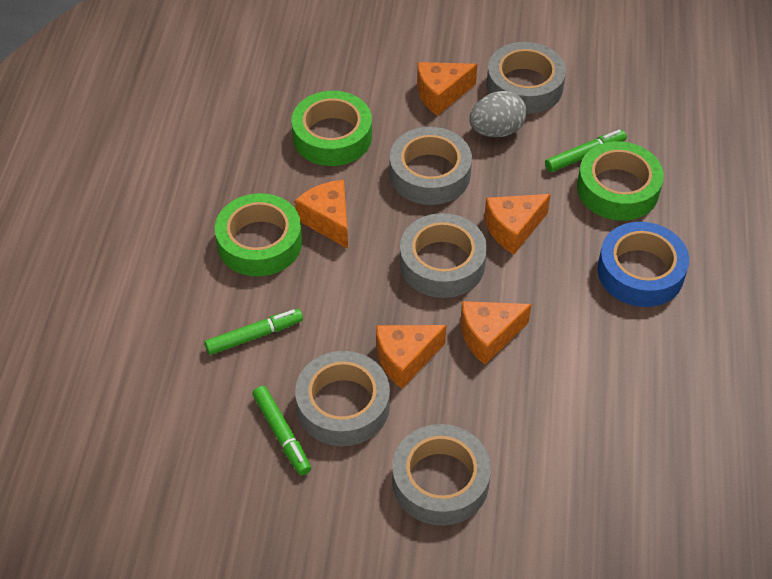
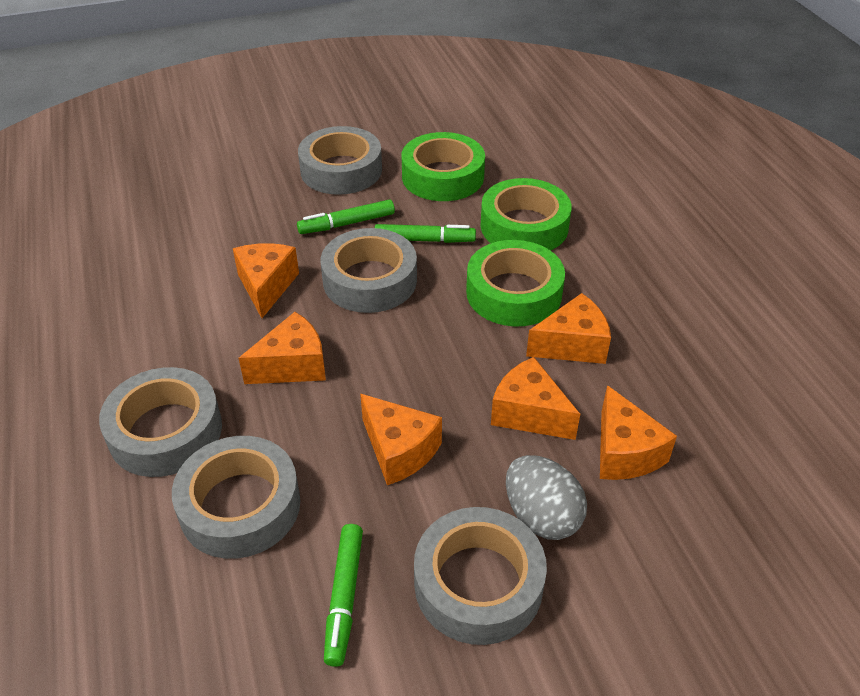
blue tape: [598,222,689,307] = 1 -> none = 0
orange cheese: [295,180,348,249] [376,325,446,389] [417,62,477,116] [461,301,532,365] [484,194,551,254] = 5 -> [233,243,299,318] [239,312,326,384] [360,394,442,485] [491,357,580,440] [526,293,611,364] [600,385,677,480] = 6

